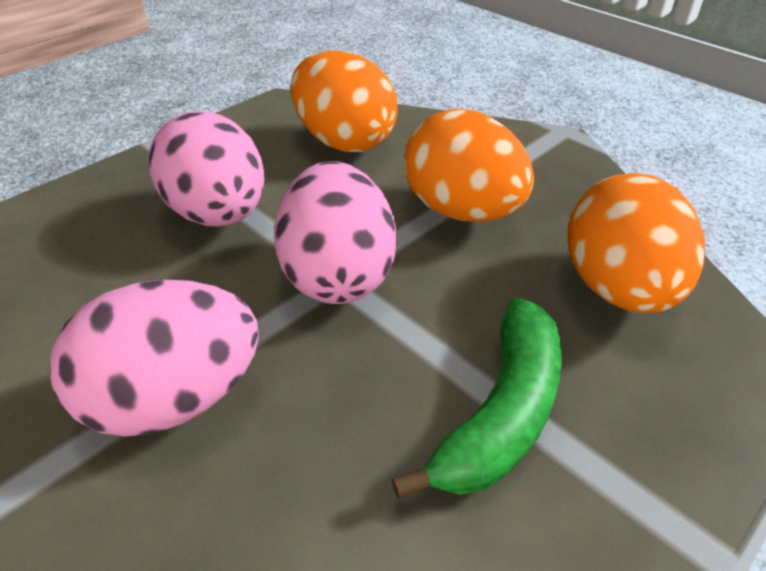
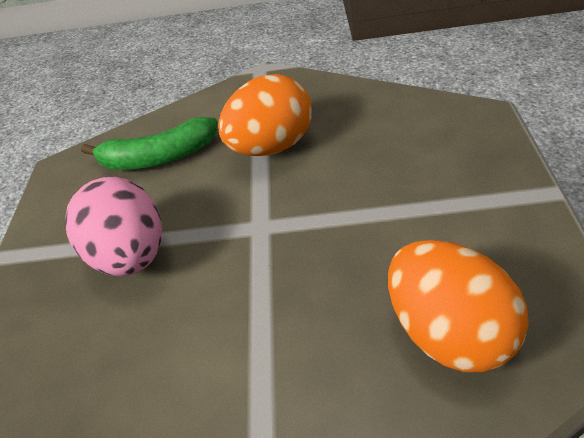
orange egg: [291,51,397,152] [404,109,534,222] [567,173,705,313] = 3 -> [218,74,312,156] [388,240,529,372] = 2
pink egg: [50,280,259,436] [149,111,264,227] [274,161,397,304] = 3 -> [65,177,162,276] = 1

